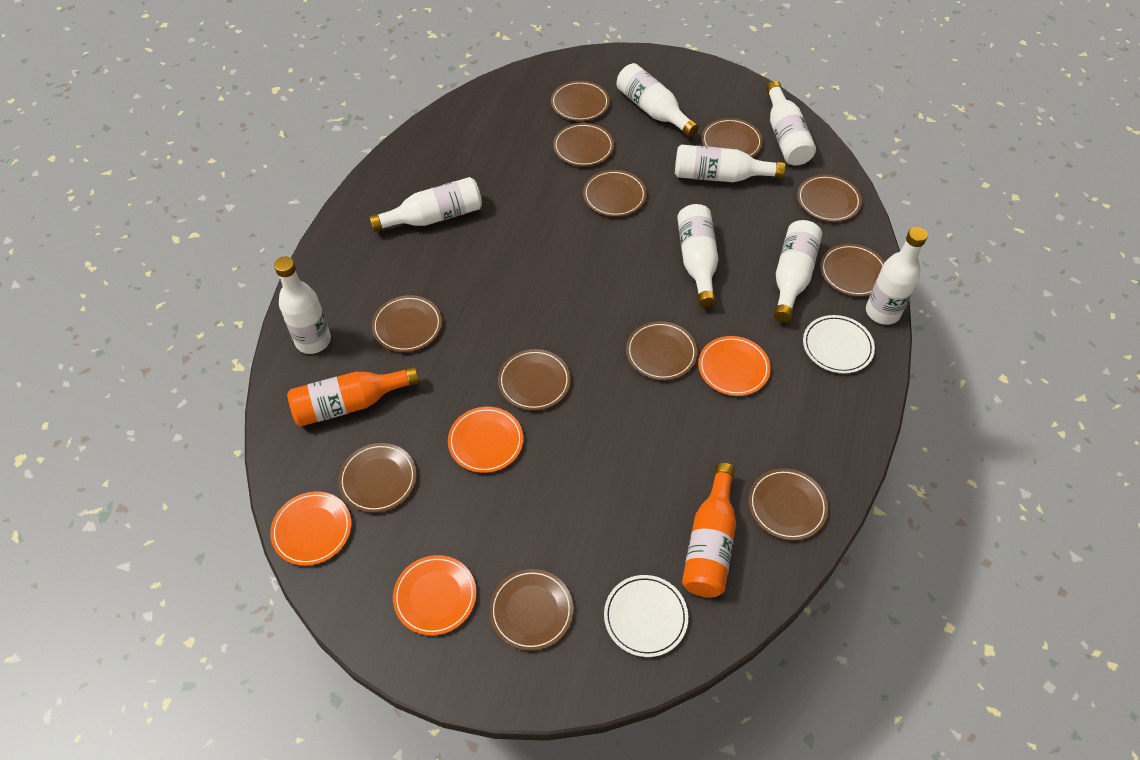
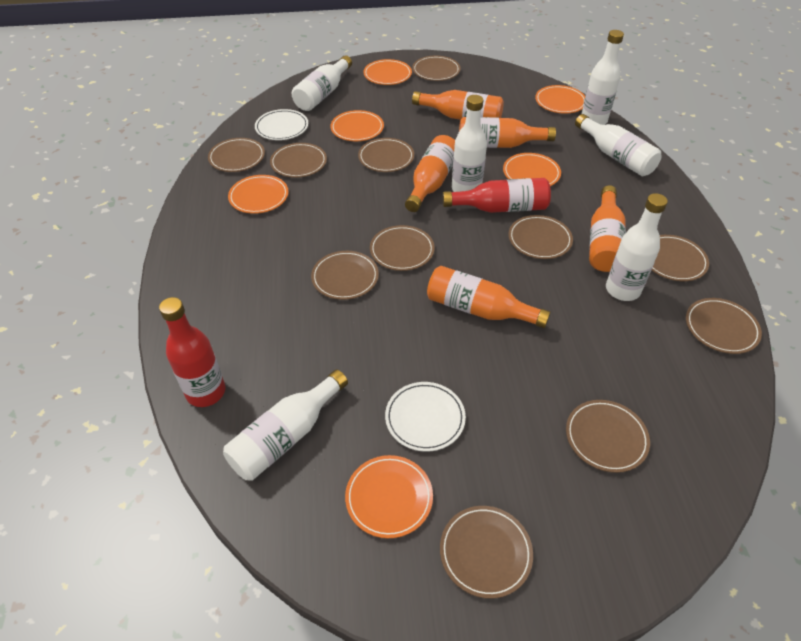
brown plate: [338,443,416,513] [372,295,442,352] [489,569,573,651] [498,349,571,411] [551,81,610,121] [553,123,614,166] [583,170,647,217] [626,321,697,380] [702,118,763,157] [749,468,828,540] [797,175,862,222] [820,244,885,296] = 12 -> [208,138,265,172] [270,143,327,178] [311,251,379,300] [358,138,414,172] [370,225,435,271] [412,56,461,81] [440,506,533,599] [508,215,573,259] [566,400,650,473] [652,235,709,281] [686,298,762,354] = 11
orange bottle: [287,366,419,426] [682,463,736,598] = 2 -> [405,135,455,212] [412,90,504,120] [427,266,551,328] [459,117,556,148] [589,185,626,272] = 5
orange plate: [270,491,351,566] [393,555,476,636] [448,407,523,473] [698,336,771,396] = 4 -> [228,175,289,214] [330,110,384,141] [345,455,433,538] [363,59,412,85] [503,153,561,186] [535,85,585,114] = 6
red bottle: none = 0 -> [159,297,225,407] [442,178,551,213] = 2
white bottle: [274,257,331,354] [369,177,482,232] [616,63,699,137] [675,144,785,182] [677,204,718,308] [766,81,816,166] [774,220,822,322] [866,227,928,325] = 8 -> [223,369,348,481] [292,55,352,111] [452,95,487,192] [575,114,661,176] [582,30,624,125] [606,193,668,301] = 6

